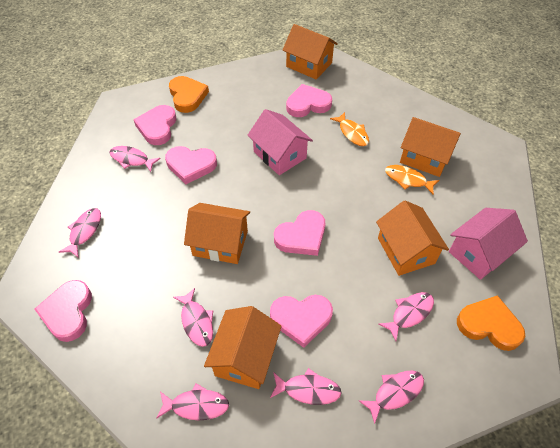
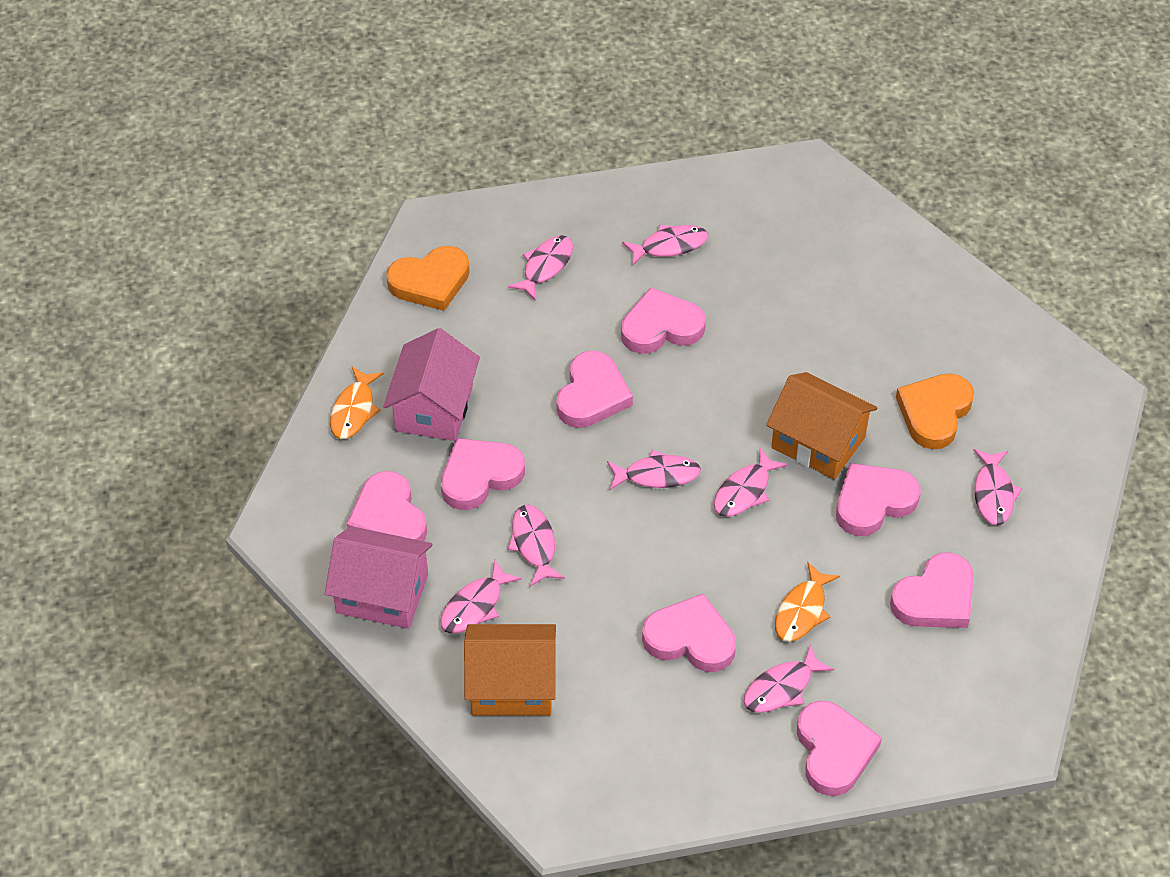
orange house: [184,203,250,264] [204,306,282,389] [283,24,338,79] [376,200,449,276] [400,117,461,177] = 5 -> [464,624,556,716] [766,372,877,480] = 2
pink fish: [59,208,101,258] [109,146,161,172] [156,383,229,420] [173,288,213,347] [270,368,341,405] [359,370,424,424] [379,292,434,341] = 7 -> [440,560,522,634] [508,235,573,300] [508,505,565,586] [607,449,701,490] [622,224,709,266] [714,448,788,517] [744,644,834,713] [974,449,1022,525] = 8
pink heart: [34,280,92,342] [133,105,176,145] [165,146,217,184] [270,295,333,348] [274,210,325,256] [286,84,332,117] = 6 -> [346,471,427,541] [441,438,525,510] [556,350,633,428] [621,287,706,354] [642,593,736,672] [797,701,882,796] [836,463,921,536] [890,552,974,628] = 8

